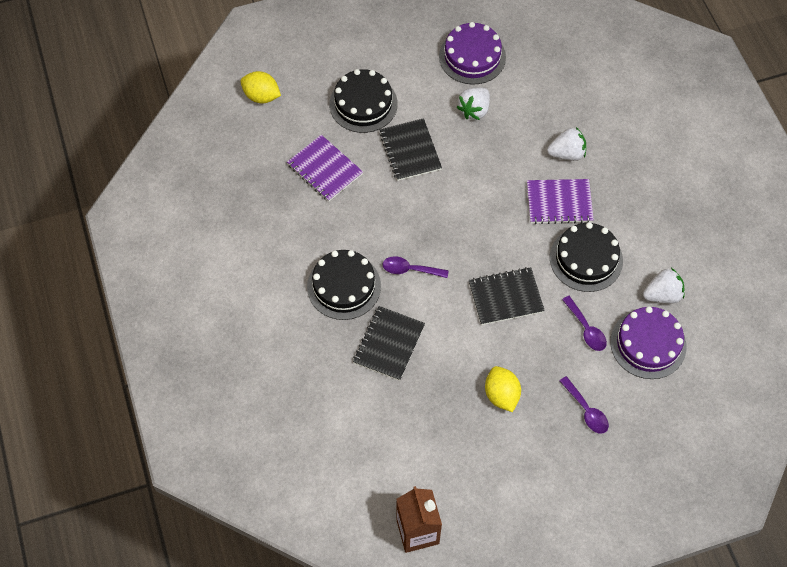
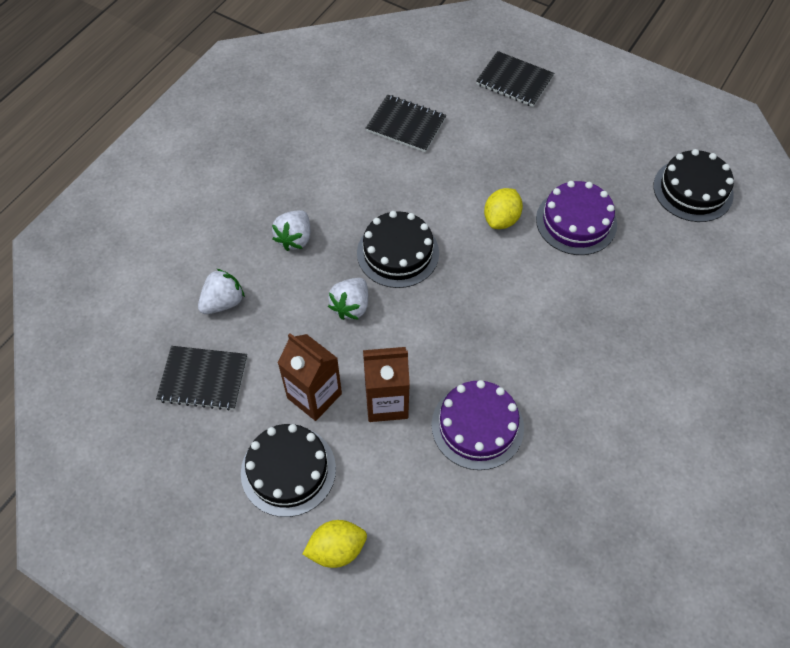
brown carton: [396,486,442,553] = 1 -> [277,333,342,421] [363,347,410,422] = 2
purple notebook: [287,135,363,202] [527,179,594,224] = 2 -> none = 0
purple spoon: [383,256,449,278] [560,376,609,434] [562,296,607,351] = 3 -> none = 0

